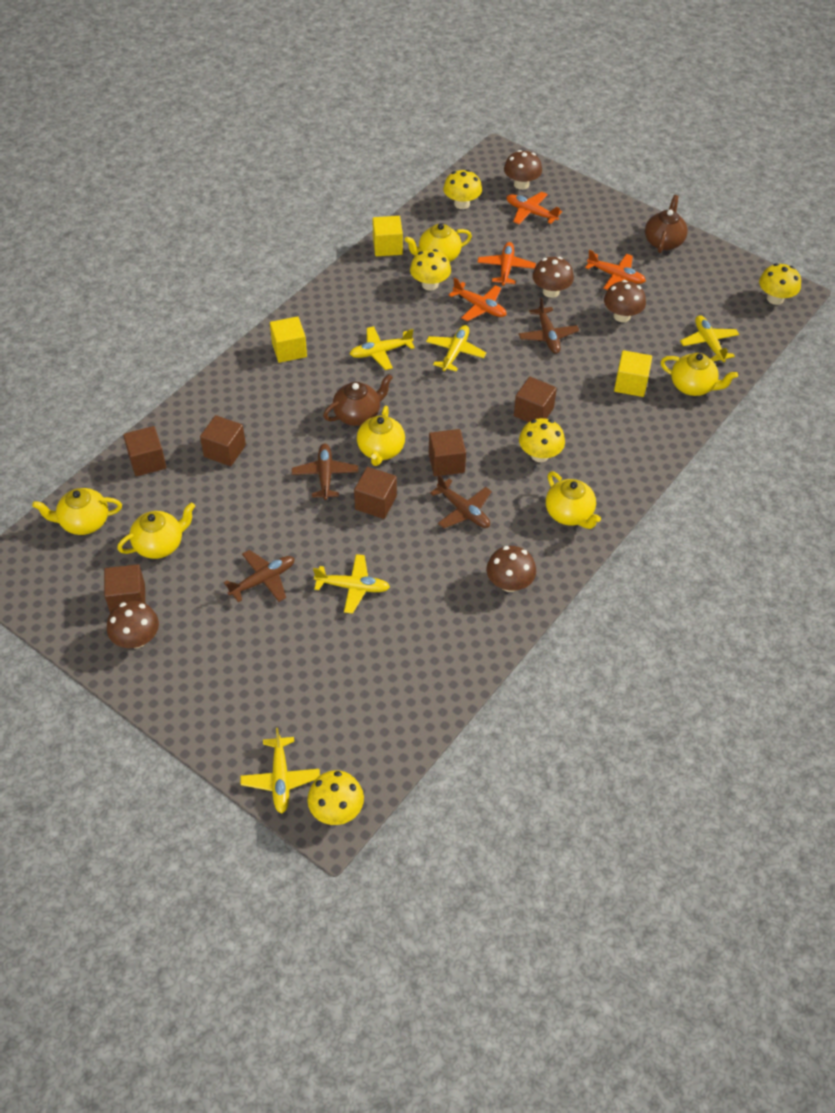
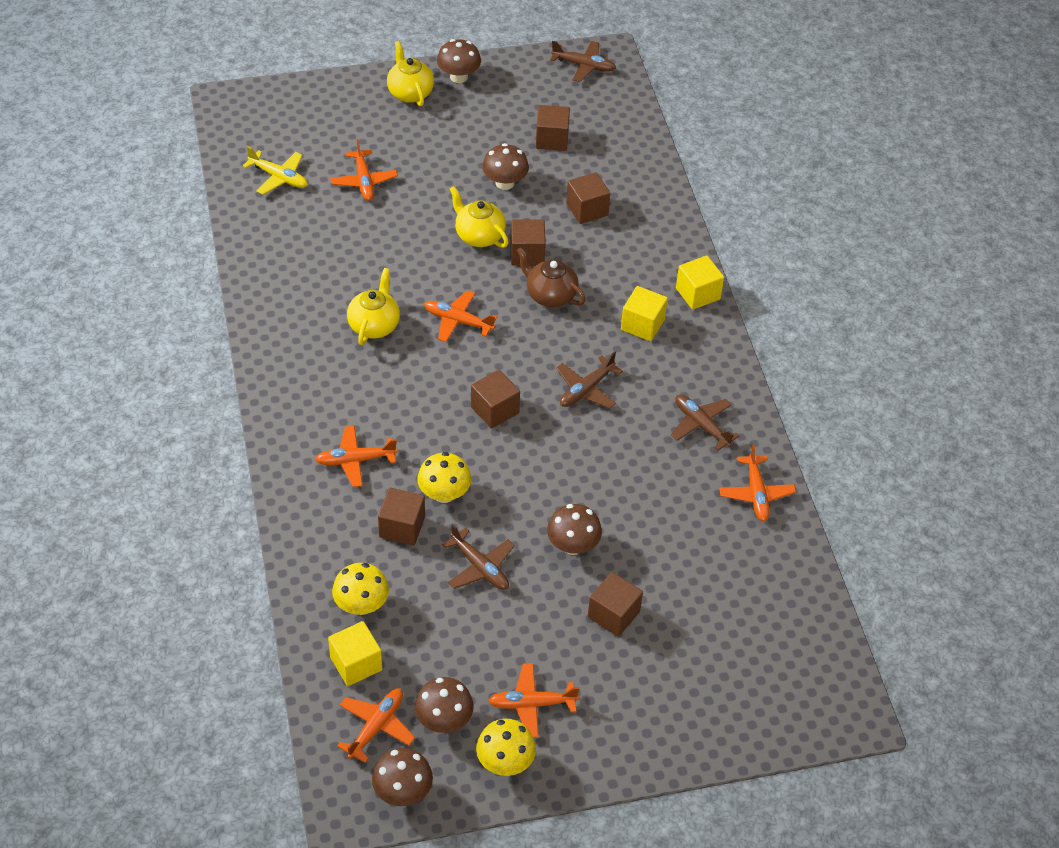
brown teapot: [323,374,393,426] [645,195,688,253] = 2 -> [516,247,586,307] = 1
orange plane: [449,278,507,321] [477,242,536,286] [507,192,562,224] [585,250,646,290] = 4 -> [315,426,397,487] [330,139,398,201] [337,688,415,763] [424,290,497,342] [488,663,580,738] [719,444,796,521] = 6
yellow mushroom: [307,770,364,825] [410,249,451,291] [443,170,482,209] [519,418,565,462] [759,263,801,305] = 5 -> [332,563,389,615] [417,452,471,503] [476,719,536,776] = 3
yellow plane: [240,728,320,813] [313,554,390,614] [350,326,415,370] [426,325,486,372] [680,315,739,362] = 5 -> [243,146,308,195] = 1
yellow teapot: [32,488,122,535] [117,503,195,559] [357,406,405,466] [405,223,472,262] [546,471,601,529] [661,353,738,396] = 6 -> [347,268,400,345] [387,41,434,106] [450,186,509,248] = 3

